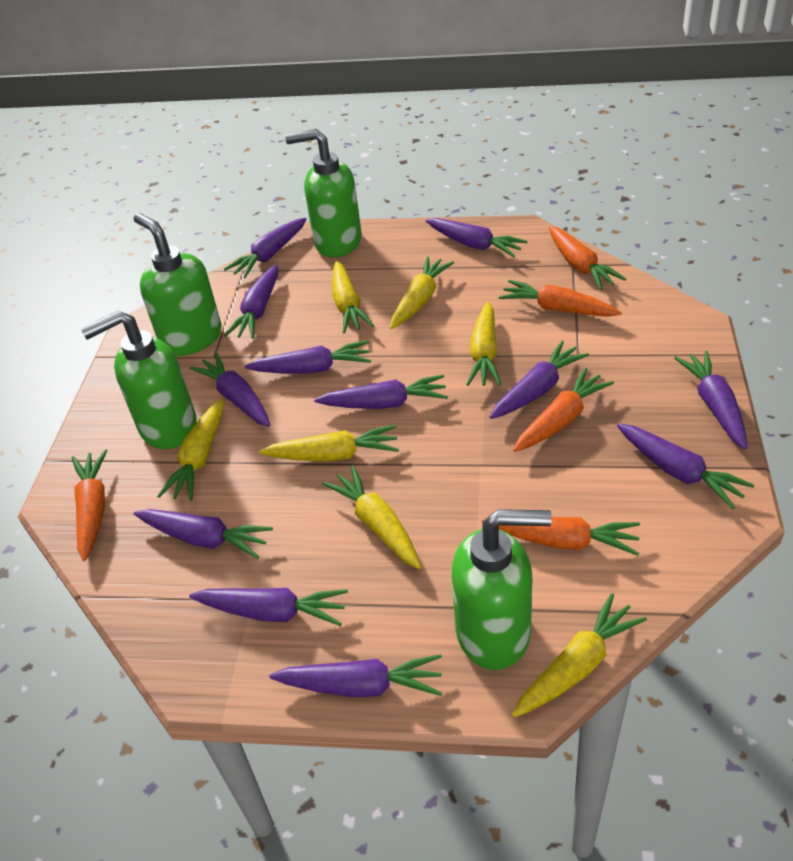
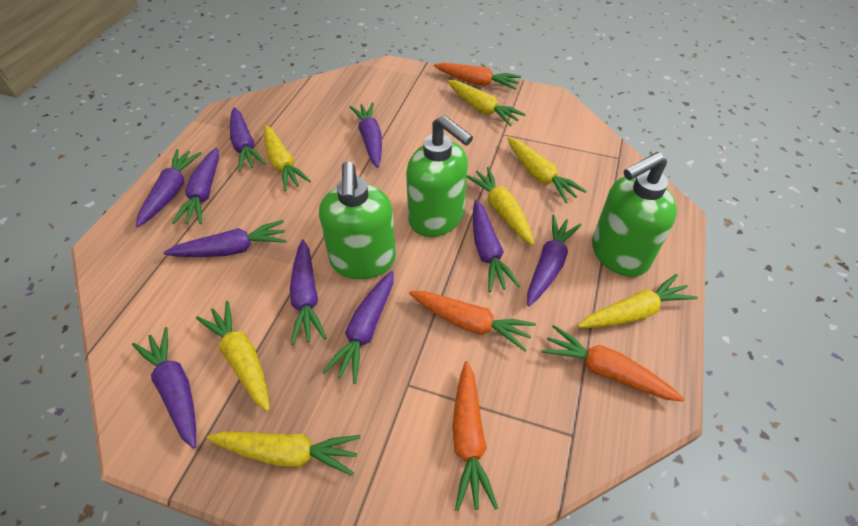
green soap dispenser: [81,310,196,449] [134,213,222,356] [285,129,362,257] [452,509,552,670] = 4 -> [319,161,396,279] [406,115,473,237] [592,152,677,277] = 3
orange carrot: [72,449,107,561] [482,517,640,556] [499,280,622,317] [513,368,614,452] [549,226,626,290] = 5 -> [409,291,536,352] [434,63,521,90] [452,361,498,511] [541,325,684,401] = 4
purple carrot: [134,509,273,559] [189,353,270,427] [189,588,348,626] [224,218,306,278] [224,265,278,339] [245,340,371,374] [270,654,442,697] [314,374,448,409] [426,218,528,257] [490,341,589,419] [617,423,754,509] [674,351,747,449] = 12 -> [132,327,196,448] [136,149,202,227] [163,220,287,257] [172,147,219,224] [230,107,266,172] [290,239,326,345] [322,271,394,384] [349,102,382,168] [473,200,520,292] [527,215,582,306] = 10

